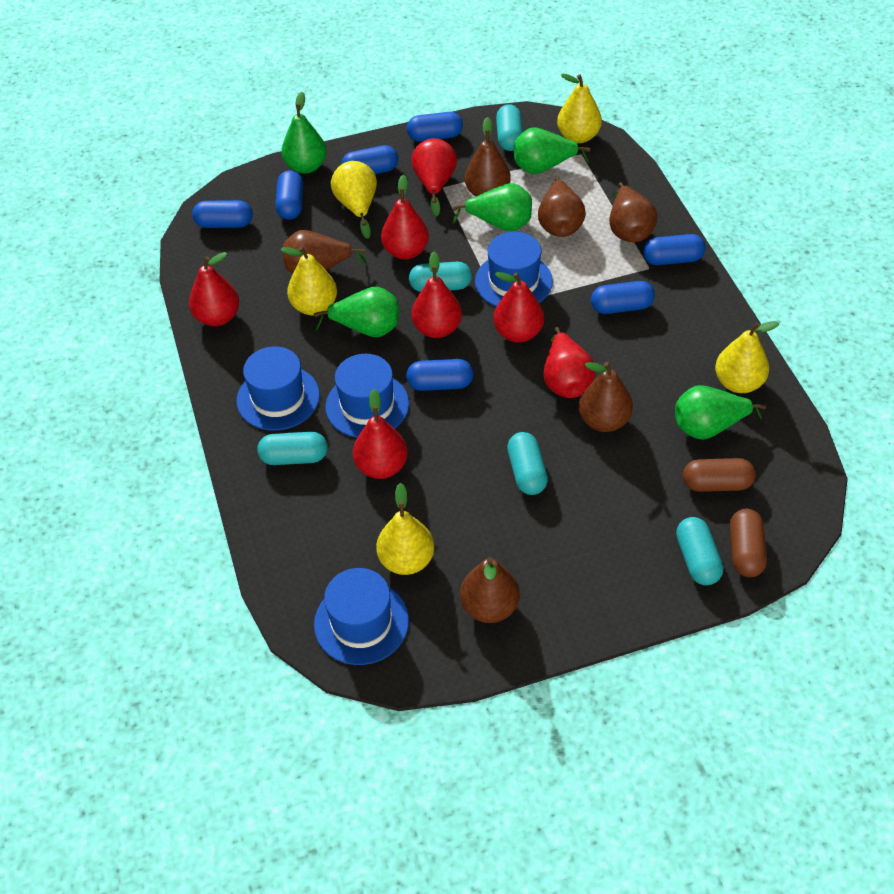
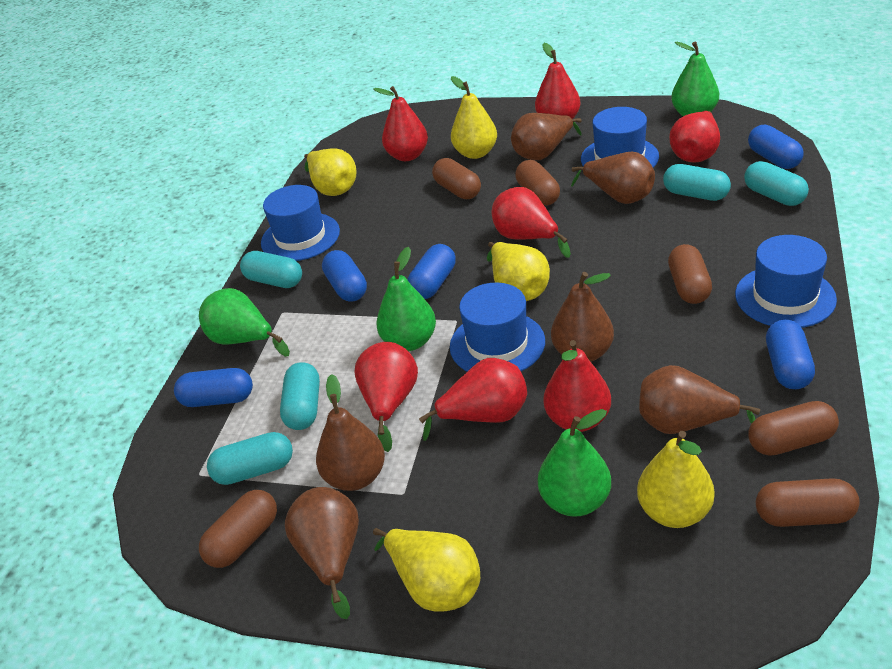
blue capsule: [192,200,253,228] [275,170,303,220] [341,145,398,174] [406,359,474,391] [407,112,463,142] [591,281,655,314] [643,234,706,265] = 7 -> [174,368,253,407] [322,250,367,302] [407,244,456,299] [748,125,804,169] [766,320,815,389] = 5
brown capsule: [683,458,756,492] [730,509,767,577] = 2 -> [199,490,277,568] [432,158,481,199] [515,160,560,206] [668,244,712,304] [748,401,839,456] [756,478,860,527] = 6
green pear: [281,92,327,174] [314,287,399,337] [452,183,532,231] [514,127,590,174] [675,385,766,440] = 5 -> [199,288,290,357] [376,247,436,351] [538,409,611,517] [671,41,719,116] = 4

